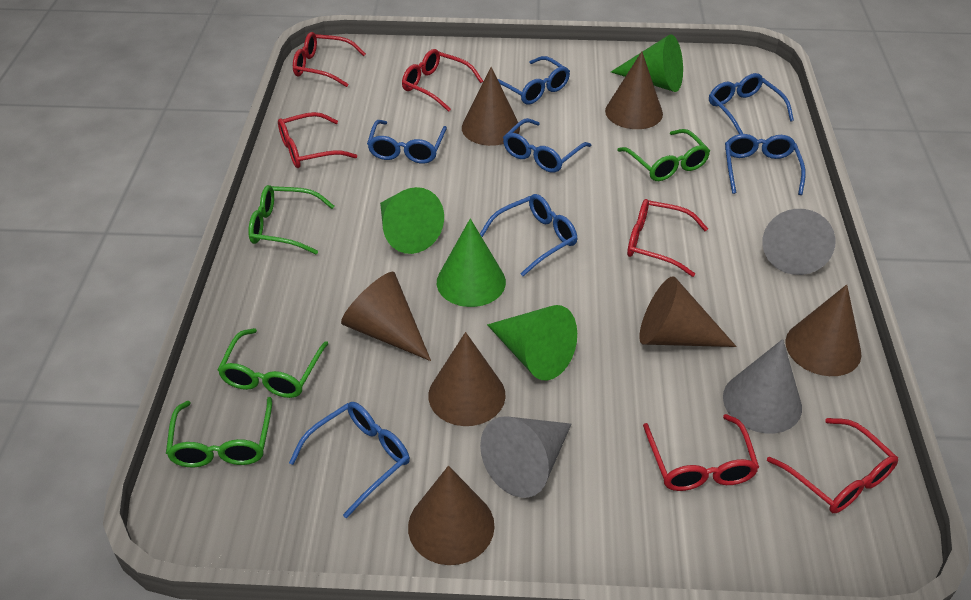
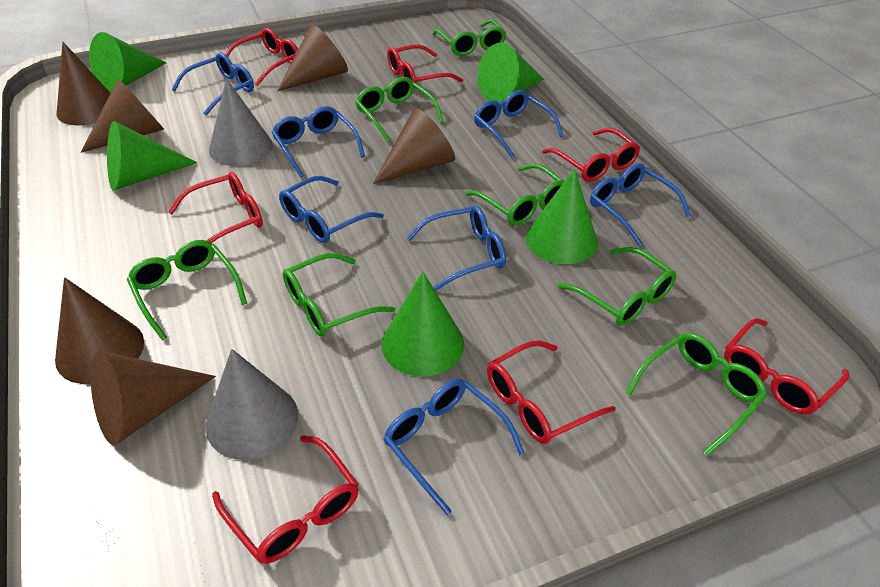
brown cone: [341,272,431,361] [408,466,494,565] [428,332,506,426] [462,67,520,146] [605,52,663,129] [639,276,737,347] [786,284,861,376] = 7 -> [55,277,144,384] [56,42,110,126] [81,78,164,153] [91,351,216,445] [277,24,348,91] [373,108,455,184] = 6
green cone: [380,187,444,254] [437,218,506,307] [487,305,577,381] [611,34,683,92] = 4 -> [89,32,166,93] [107,121,197,191] [382,272,464,377] [477,43,544,102] [526,169,598,264] = 5
green glasses: [166,397,272,467] [218,328,328,398] [248,185,334,254] [618,129,710,181] = 4 -> [127,240,247,341] [282,253,395,337] [355,77,444,143] [433,20,506,56] [465,164,565,225] [558,247,677,326] [625,333,767,456] = 7
grey cone: [480,416,571,498] [723,339,802,434] [762,209,836,275] = 3 -> [206,349,298,460] [209,79,273,166] = 2
red glasses: [278,112,357,168] [293,32,366,87] [402,49,483,112] [627,199,708,277] [643,414,759,491] [767,418,898,513] = 6 -> [168,172,263,243] [212,435,359,564] [225,28,298,86] [387,44,463,89] [487,340,616,444] [542,128,640,182] [724,318,850,415] = 7

